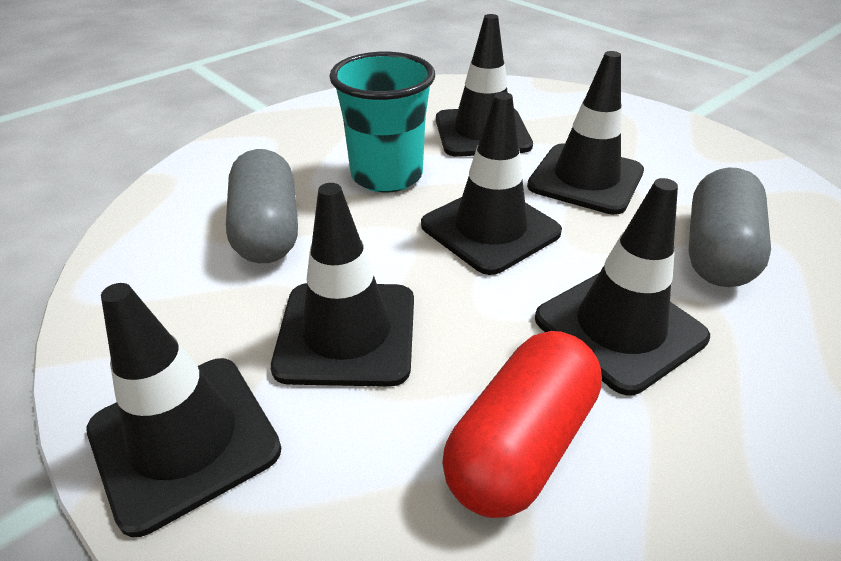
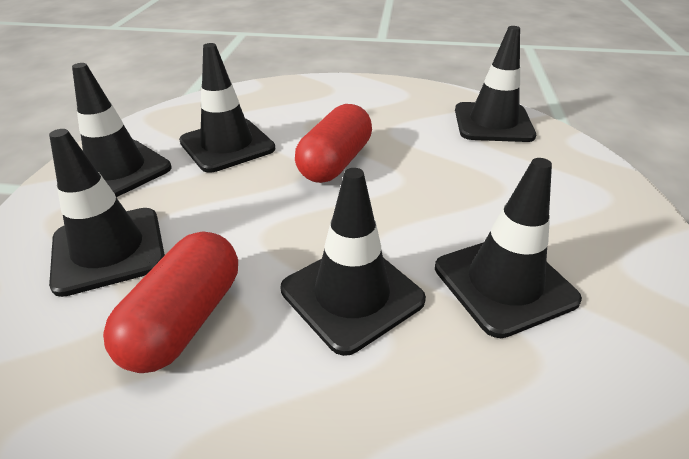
grey capsule: [226,149,298,263] [688,167,771,287] = 2 -> none = 0
red capsule: [442,331,602,518] = 1 -> [103,231,238,373] [295,104,372,183] = 2
turquoise cup: [329,52,435,193] = 1 -> none = 0

